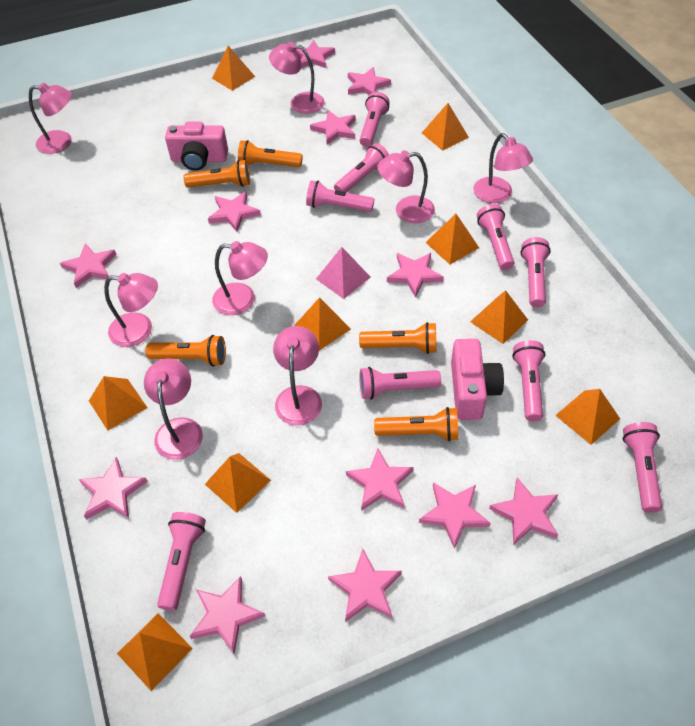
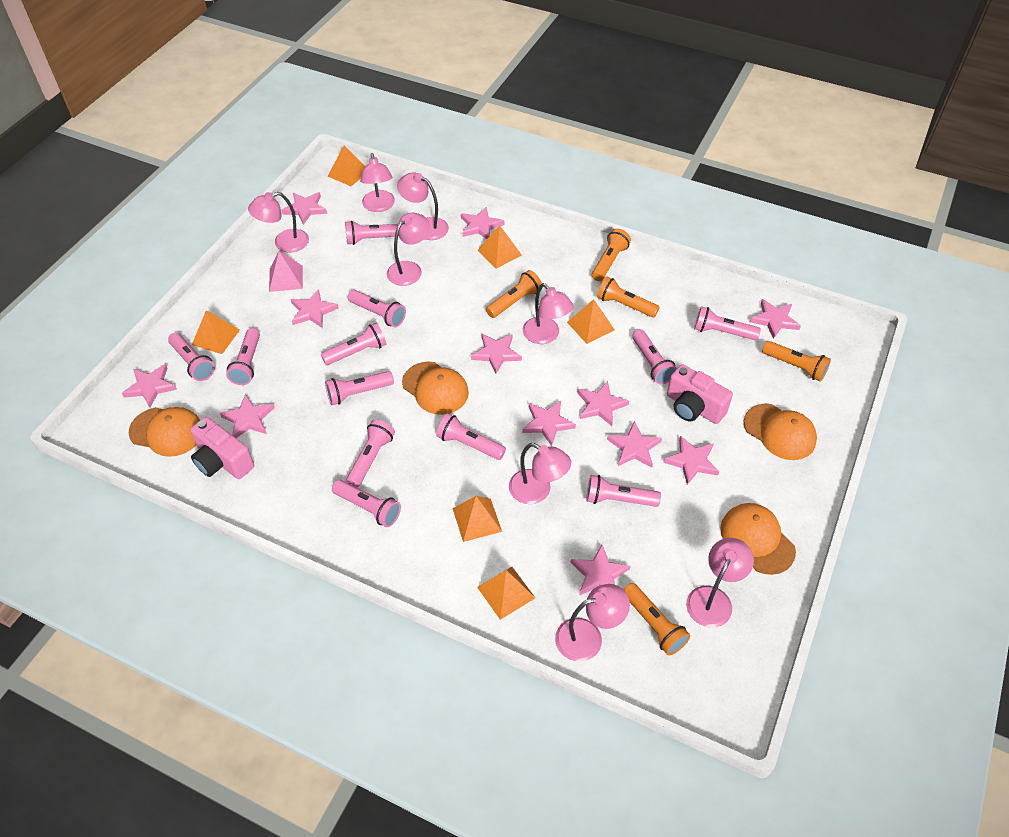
orange cap: none = 0 -> [129,407,200,457] [402,362,469,415] [720,503,796,575] [744,404,817,460] = 4
orange pyramid: [89,376,147,431] [117,613,193,691] [205,453,271,513] [212,46,255,91] [294,297,351,351] [422,103,469,151] [426,214,479,265] [470,290,528,344] [555,389,620,445] = 9 -> [192,310,240,354] [328,146,365,187] [453,496,502,542] [477,225,522,268] [477,567,535,620] [567,299,614,344] = 6
pink flashlight: [157,512,206,611] [306,180,374,212] [334,143,389,193] [359,92,390,147] [359,367,441,400] [477,204,514,270] [512,340,546,421] [521,237,551,308] [623,422,662,513] = 9 -> [168,333,215,381] [226,328,260,385] [321,323,387,365] [325,371,394,405] [332,480,401,527] [345,221,398,245] [346,419,395,487] [348,290,406,327] [436,413,506,460] [587,475,661,507] [632,329,677,384] [694,306,761,340] = 12

